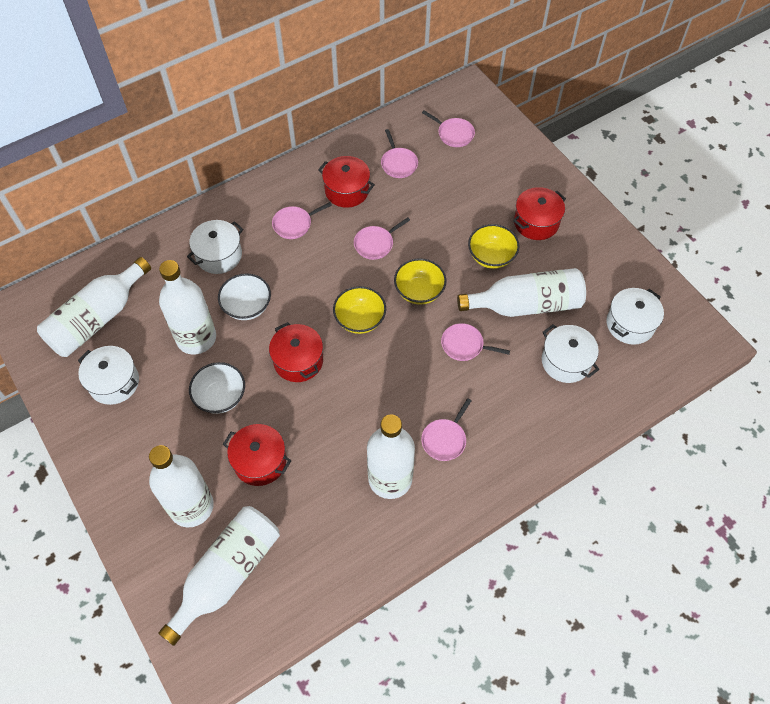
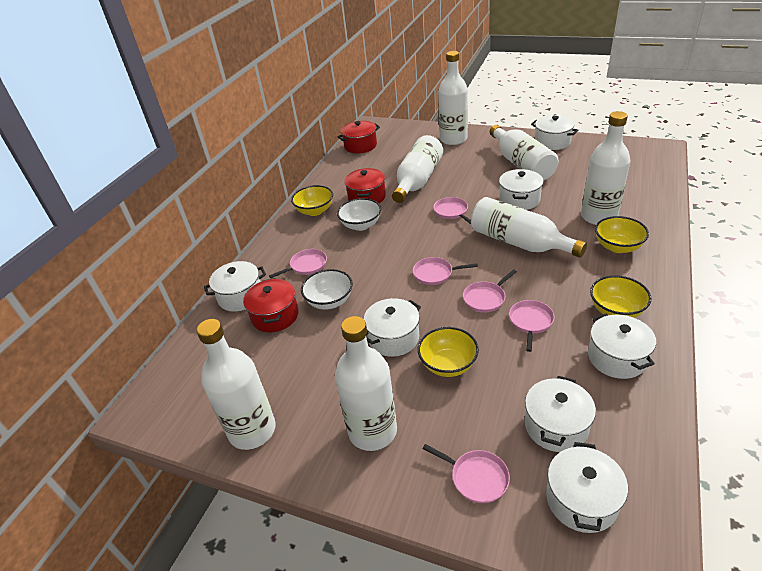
red pot: [223,424,291,486] [269,322,323,382] [318,156,375,208] [513,187,566,240] = 4 -> [243,278,299,332] [337,121,380,153] [344,168,386,203] = 3
white bottle: [37,257,151,357] [149,445,214,527] [158,506,280,646] [159,260,216,354] [367,414,415,499] [457,268,586,317] = 6 -> [196,319,276,450] [335,316,397,451] [392,135,443,203] [438,51,468,145] [471,197,587,258] [490,125,559,181] [581,111,630,225] = 7
white pot: [78,346,139,405] [187,220,243,274] [542,324,599,383] [606,288,664,345] = 4 -> [204,261,266,312] [364,298,421,357] [499,169,544,210] [524,376,596,452] [531,115,578,150] [546,442,628,533] [588,314,656,379] = 7
yellow bowl: [333,286,386,334] [394,258,446,305] [468,224,520,269] = 3 -> [291,185,333,216] [418,327,479,377] [590,275,651,318] [595,216,649,253] = 4

